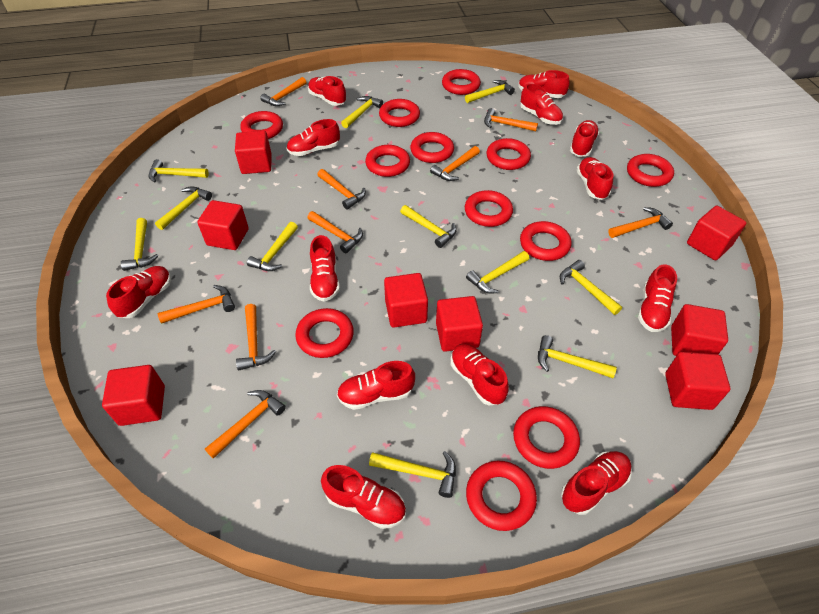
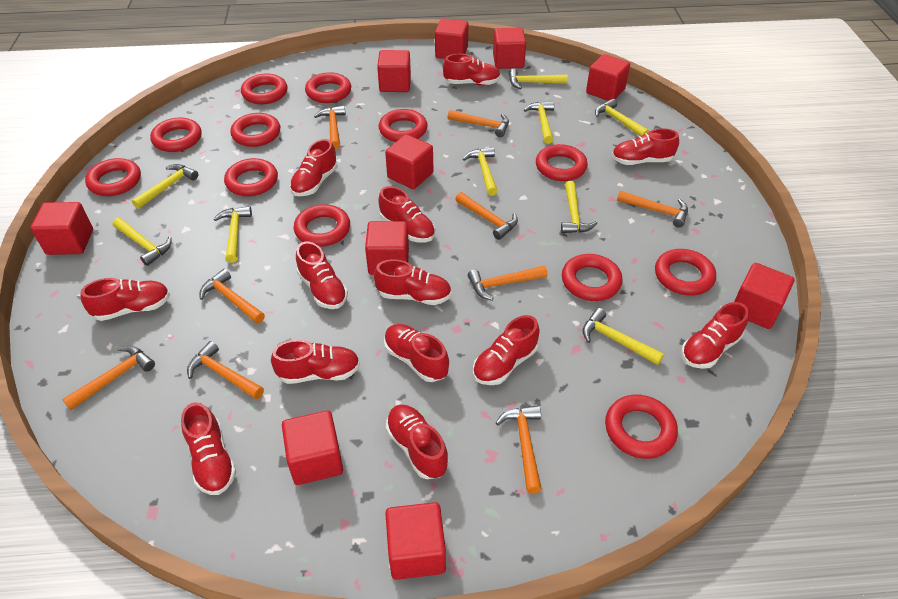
red cube: [102,365,165,426] [197,200,249,250] [235,131,272,174] [384,273,428,328] [436,296,483,352] [665,352,730,410] [671,304,728,356] [687,206,746,260] = 8 -> [31,202,93,255] [282,410,343,485] [365,221,409,275] [377,50,411,92] [385,134,433,189] [385,502,446,580] [435,19,468,59] [493,28,526,69] [586,54,630,101] [734,263,795,329] = 10
yellow hammer: [121,218,158,271] [148,159,209,182] [155,186,212,230] [247,222,298,271] [341,96,383,128] [369,451,456,498] [400,205,457,248] [465,80,515,103] [466,251,529,294] [538,335,617,378] [560,260,622,315] = 11 -> [113,218,172,266] [132,164,198,209] [214,206,252,263] [463,147,498,196] [508,68,568,89] [524,101,554,144] [561,181,597,233] [582,308,664,365] [595,98,649,136] = 9

